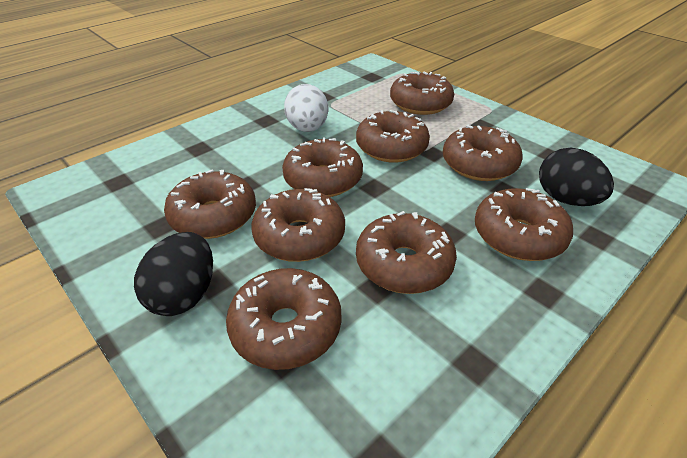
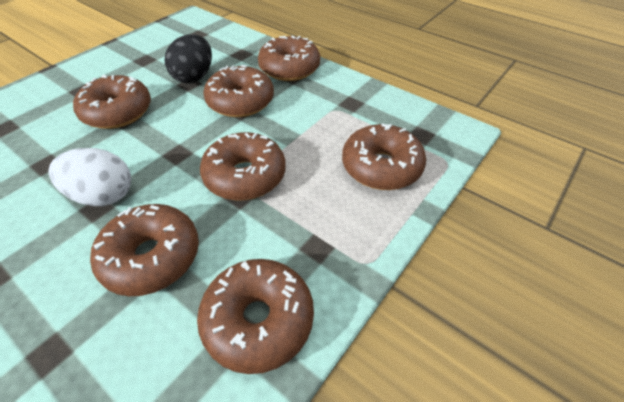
black egg: [134,232,213,316] [539,148,614,206] = 2 -> [165,34,212,83] = 1
brown donut: [164,169,256,239] [226,268,341,370] [251,188,345,262] [282,138,363,197] [356,110,430,163] [356,211,457,294] [390,72,454,115] [443,125,523,181] [475,188,573,261] = 9 -> [73,74,151,129] [90,204,199,296] [197,259,314,374] [200,132,286,200] [203,65,274,117] [258,35,320,81] [342,123,426,190] = 7

